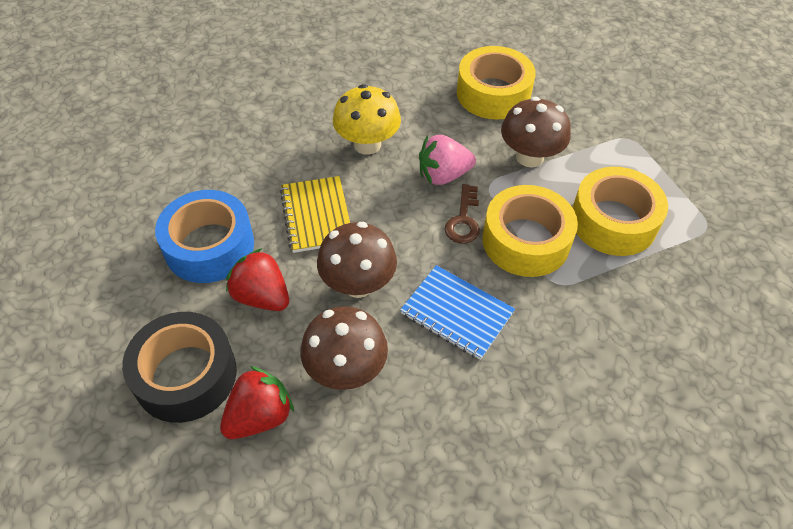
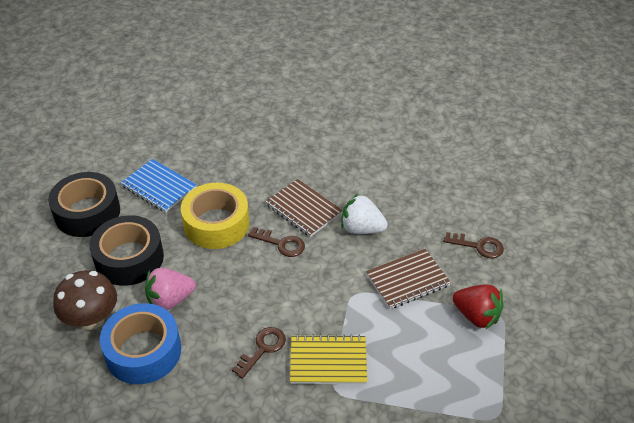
black tape: [122,312,237,423] = 1 -> [48,172,120,237] [89,215,164,286] = 2
brown key: [445,184,480,244] = 1 -> [232,327,286,379] [248,227,305,257] [443,232,504,258] = 3
brown mushroom: [300,306,388,390] [317,222,397,298] [501,97,571,168] = 3 -> [53,270,117,330] = 1
brown notebook: none = 0 -> [265,179,343,237] [366,249,451,309] = 2
red strawberry: [220,366,294,439] [226,248,289,311] = 2 -> [452,284,504,329] = 1
white strawberry: none = 0 -> [341,194,388,234] = 1
yellow mushroom: [333,84,401,155] = 1 -> none = 0
yellow tape: [457,46,536,120] [482,185,578,277] [572,167,668,256] = 3 -> [181,183,249,249] = 1

